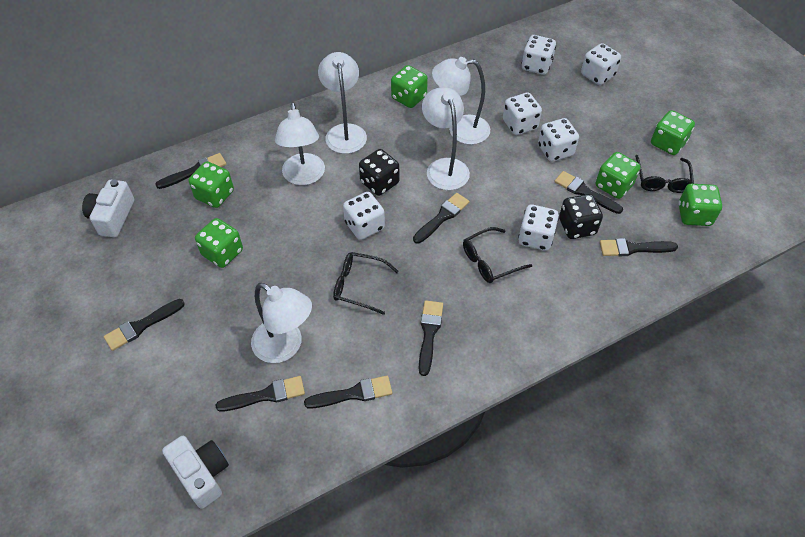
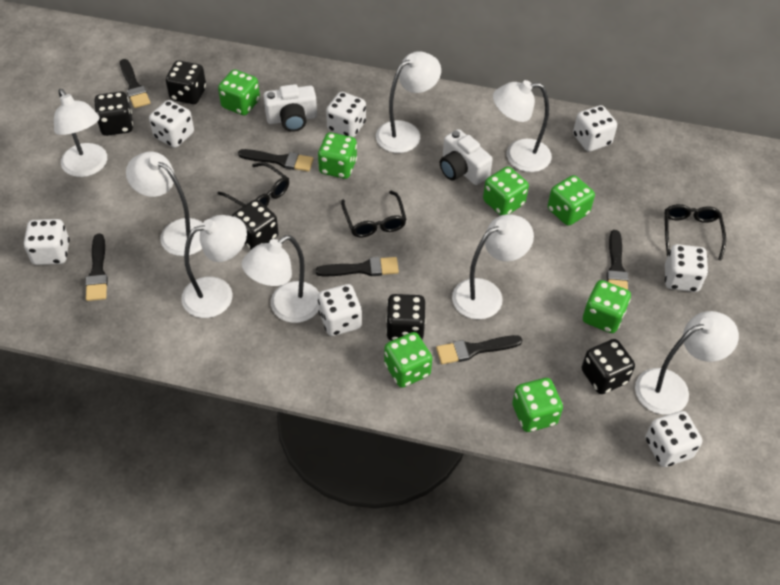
black brush: [104,299,185,351] [155,153,226,189] [216,376,305,412] [304,376,392,408] [413,193,469,244] [419,300,443,376] [554,171,623,214] [600,238,678,256] = 8 -> [86,233,108,301] [120,59,150,108] [238,149,314,172] [316,257,399,276] [436,335,522,364] [607,230,628,290] = 6
black dice: [359,149,399,196] [559,194,603,239] = 2 -> [95,92,133,136] [166,61,206,104] [232,200,279,250] [386,294,426,341] [582,339,635,394] = 5
green dice: [188,161,234,208] [195,218,243,268] [391,65,428,108] [596,152,641,199] [651,110,695,155] [678,184,722,226] = 6 -> [218,69,260,115] [318,132,357,179] [384,332,432,388] [483,166,529,216] [512,378,563,432] [548,175,595,226] [583,280,631,333] = 7
white dice: [343,192,385,240] [503,93,542,135] [518,204,559,251] [522,35,556,75] [538,118,579,162] [581,43,621,85] = 6 -> [24,219,70,265] [149,100,194,148] [318,284,362,336] [326,92,366,137] [573,105,617,152] [645,411,702,467] [665,244,708,292] = 7
white lamp: [251,283,312,363] [275,102,325,185] [318,52,367,154] [422,87,470,190] [432,57,490,145] = 5 -> [54,89,107,177] [126,152,203,256] [181,215,247,318] [242,235,319,323] [376,51,441,153] [452,214,534,319] [493,80,552,172] [635,311,739,415] = 8

